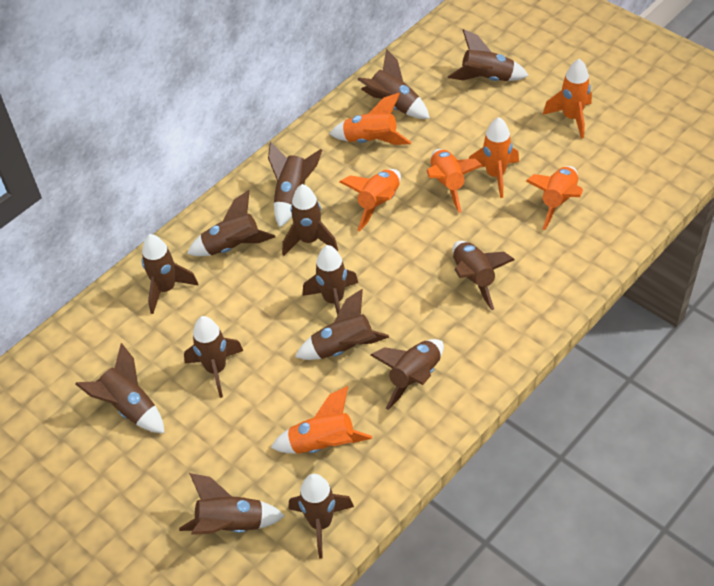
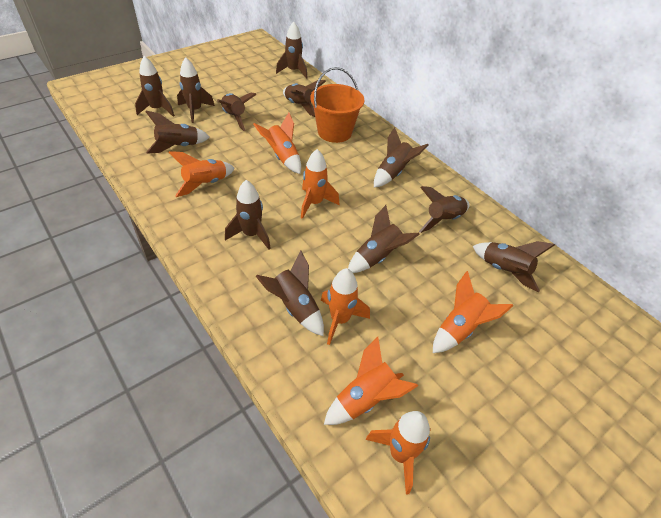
brown rocket: [75,343,164,433] [141,234,199,314] [179,473,285,535] [184,316,243,398] [187,190,275,256] [268,142,322,227] [282,184,338,256] [289,474,354,559] [295,289,389,360] [302,245,358,315] [357,49,430,119] [371,339,444,410] [448,29,529,81] [453,241,515,310] = 14 -> [135,56,175,117] [145,111,210,154] [177,57,215,123] [217,93,257,131] [225,180,271,250] [256,250,324,336] [276,22,308,79] [283,80,326,117] [348,205,420,273] [374,127,429,187] [419,186,470,233] [473,241,555,293] = 12
orange bucket: none = 0 -> [310,67,364,143] = 1

